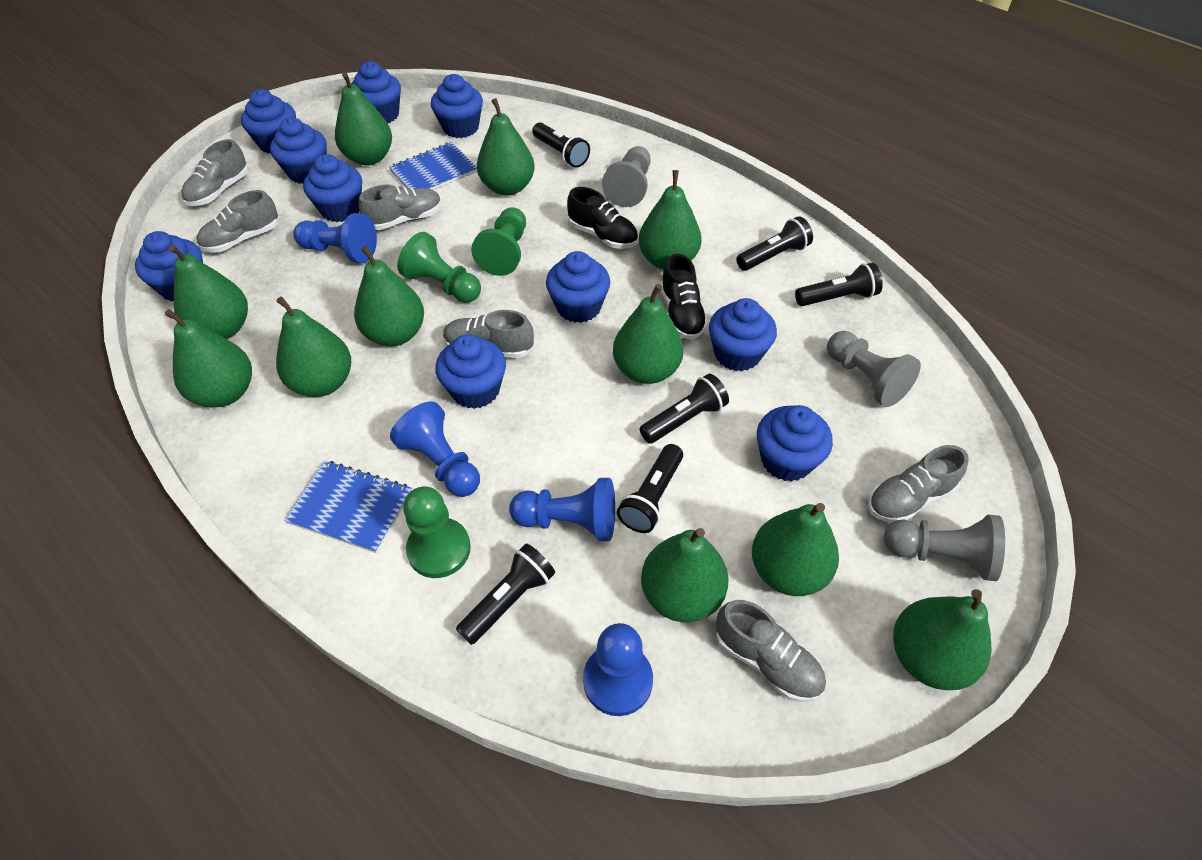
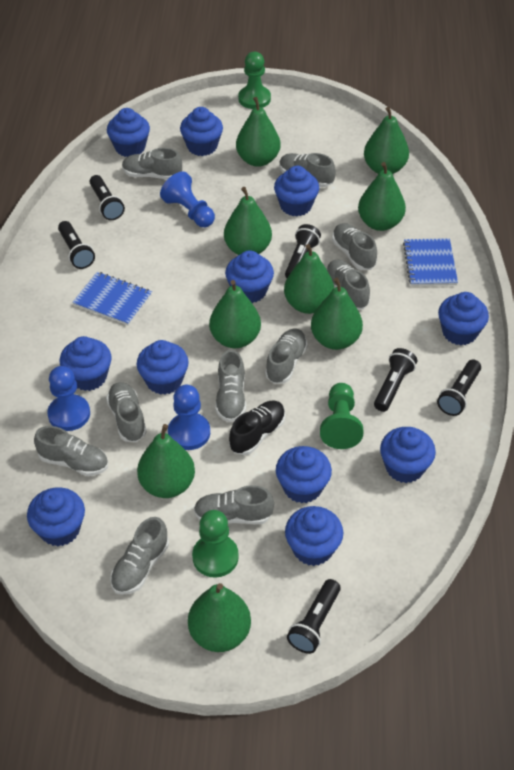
black shoe: [567,187,638,249] [660,254,708,340] = 2 -> [229,401,285,455] = 1
blue cupcake: [135,231,203,302] [241,89,296,154] [270,117,327,184] [303,154,362,222] [351,61,401,123] [431,74,483,138] [436,334,506,409] [546,251,610,323] [709,298,777,371] [757,405,833,482] = 10 -> [27,487,85,547] [60,336,112,391] [107,108,150,157] [136,340,189,395] [180,107,223,156] [225,250,274,303] [274,166,319,216] [276,446,332,503] [285,506,343,566] [380,427,436,483] [438,292,489,345] = 11
blue pawn: [293,213,377,263] [390,401,480,497] [509,478,615,541] [583,623,653,716] = 4 -> [47,366,90,431] [160,171,215,227] [168,385,210,450] = 3
green pear: [165,309,252,407] [168,245,248,339] [276,296,351,397] [335,72,392,166] [354,246,424,346] [477,98,535,196] [613,284,683,384] [639,170,702,270] [641,528,729,622] [752,503,839,596] [893,589,992,690] = 11 -> [137,424,195,498] [188,583,251,652] [209,280,261,348] [224,187,272,255] [236,97,281,167] [284,244,334,314] [311,278,363,350] [358,162,406,231] [364,107,409,174] = 9
grey pawn: [602,146,651,207] [827,331,921,407] [884,515,1005,581] = 3 -> none = 0
grey shoe: [181,139,249,206] [196,190,278,253] [359,185,442,230] [443,310,534,358] [716,600,826,702] [868,445,969,523] = 6 -> [34,426,108,476] [106,382,147,442] [110,517,169,595] [122,148,182,180] [194,485,274,524] [215,350,246,422] [265,328,308,384] [279,153,336,187] [327,260,370,309] [332,223,377,270] = 10

